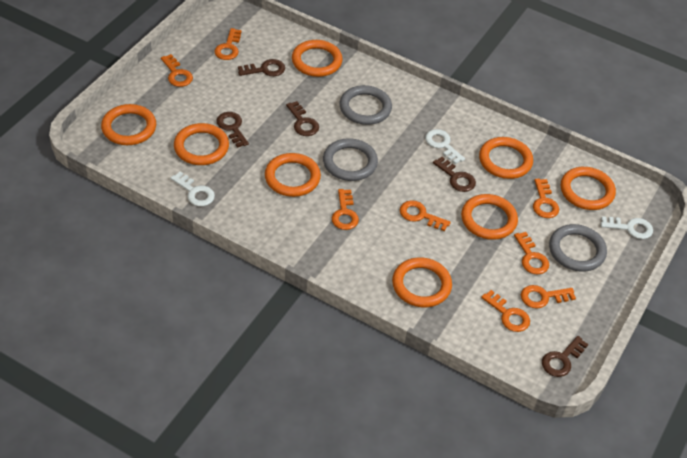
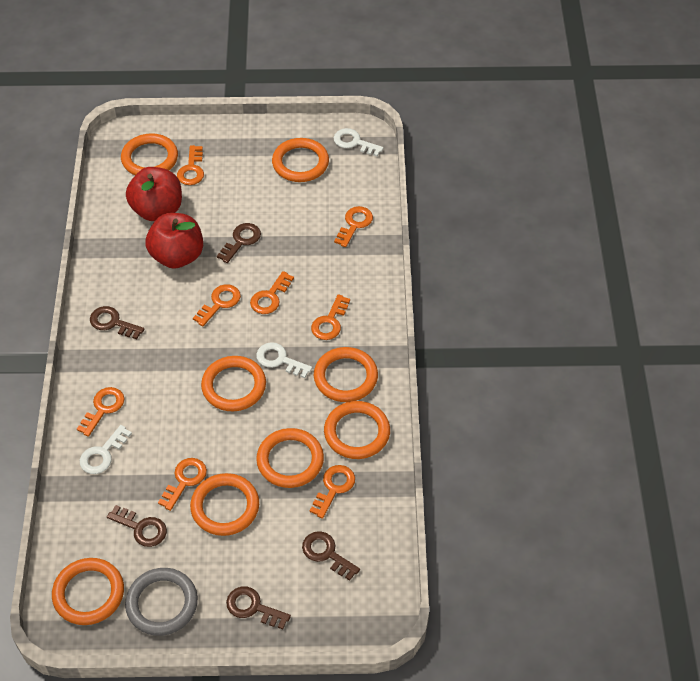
grey ring: [323,138,378,181] [340,85,392,125] [549,224,607,272] = 3 -> [125,568,198,636] = 1
red apple: none = 0 -> [126,167,182,221] [146,213,203,269] = 2

